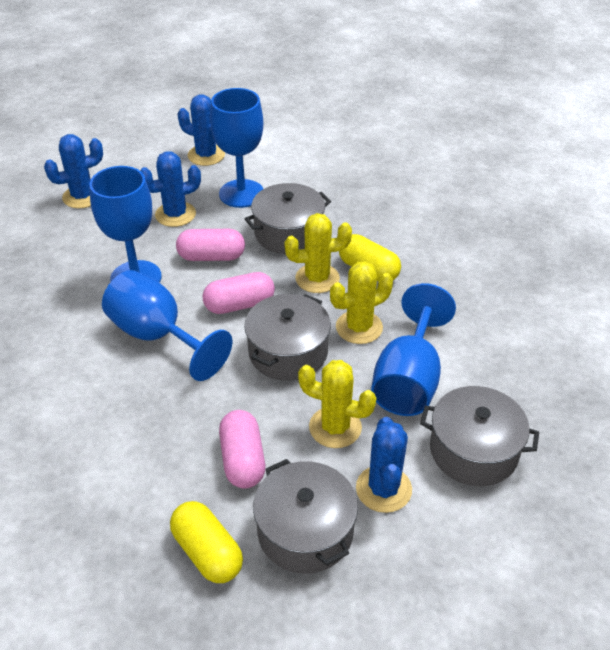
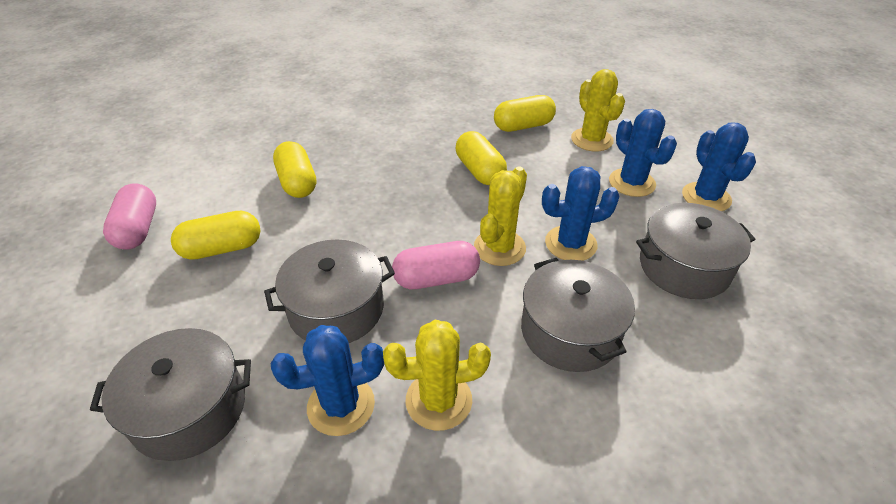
blue goblet: [89,166,162,283] [102,270,233,381] [210,88,263,208] [371,283,456,416] = 4 -> none = 0
pink capsule: [176,229,245,261] [202,272,275,314] [219,410,265,489] = 3 -> [103,183,156,249] [392,241,480,289] = 2
yellow capsule: [170,501,243,583] [339,234,401,281] = 2 -> [171,211,260,260] [273,141,316,198] [456,131,507,185] [494,95,556,132] = 4

